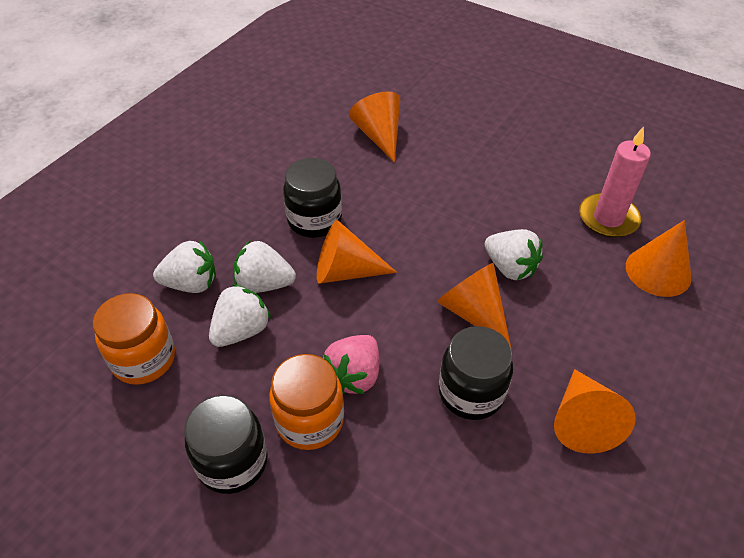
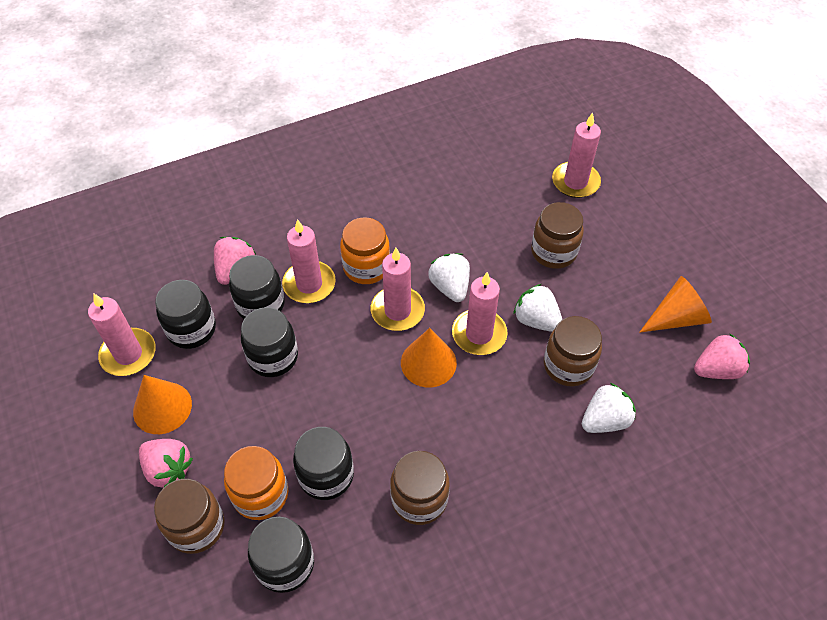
black jar: [184,395,268,494] [283,158,342,238] [439,326,513,420] = 3 -> [155,280,216,349] [229,255,285,319] [241,307,298,377] [248,517,314,593] [293,427,354,500] = 5
brown jar: none = 0 -> [154,479,225,554] [390,451,450,525] [531,202,584,269] [544,316,602,386] = 4
orange cone: [317,220,397,284] [349,92,400,163] [437,263,511,347] [554,369,636,454] [626,220,692,297] = 5 -> [133,375,192,434] [401,328,457,387] [640,276,712,332] = 3
pink candle: [579,126,651,238] = 1 -> [88,294,156,376] [282,219,336,303] [371,248,425,331] [452,272,508,355] [552,113,601,198] = 5
pink strawberry: [323,335,379,394] = 1 -> [139,439,193,488] [214,237,256,285] [694,333,750,379] = 3
white strawberry: [153,241,216,293] [209,284,271,347] [234,241,296,293] [485,229,543,280] = 4 -> [428,253,470,302] [513,284,562,332] [582,383,636,433] = 3

